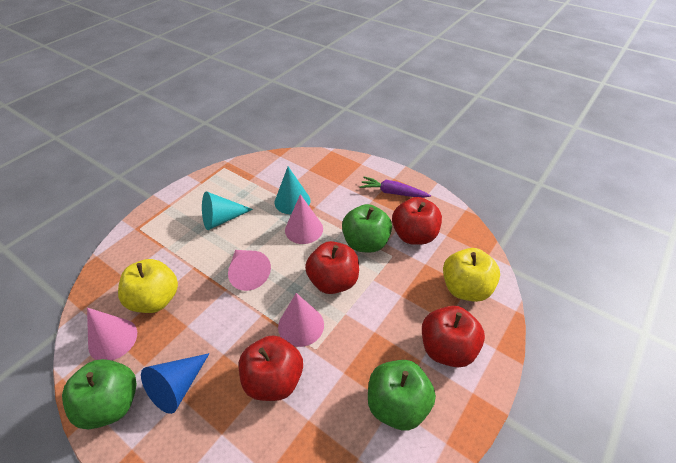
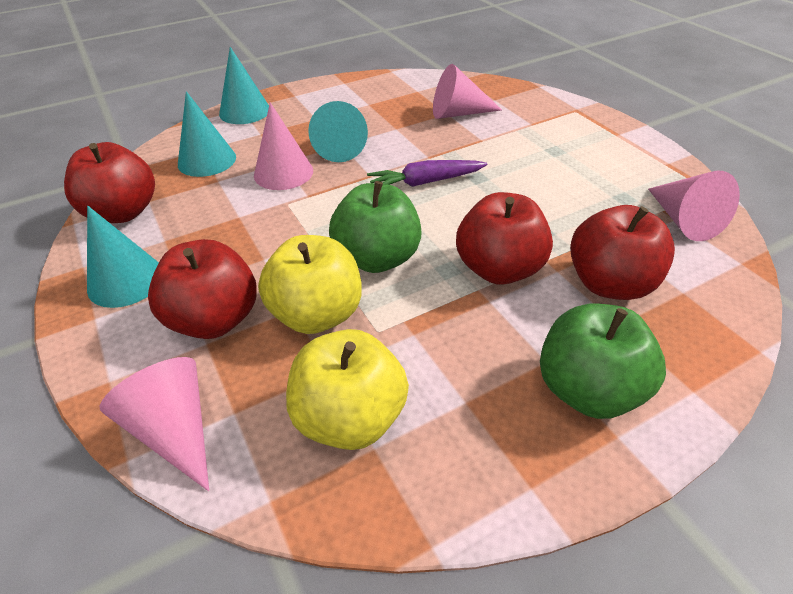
blue cone: [141,353,210,414] = 1 -> none = 0
green apple: [62,359,137,429] [342,204,392,253] [368,360,436,431] = 3 -> [329,181,422,273] [540,303,666,419] = 2
turquoise cone: [202,191,253,230] [274,167,310,214] = 2 -> [87,206,159,308] [178,91,236,177] [219,47,269,124] [308,101,368,162] = 4

